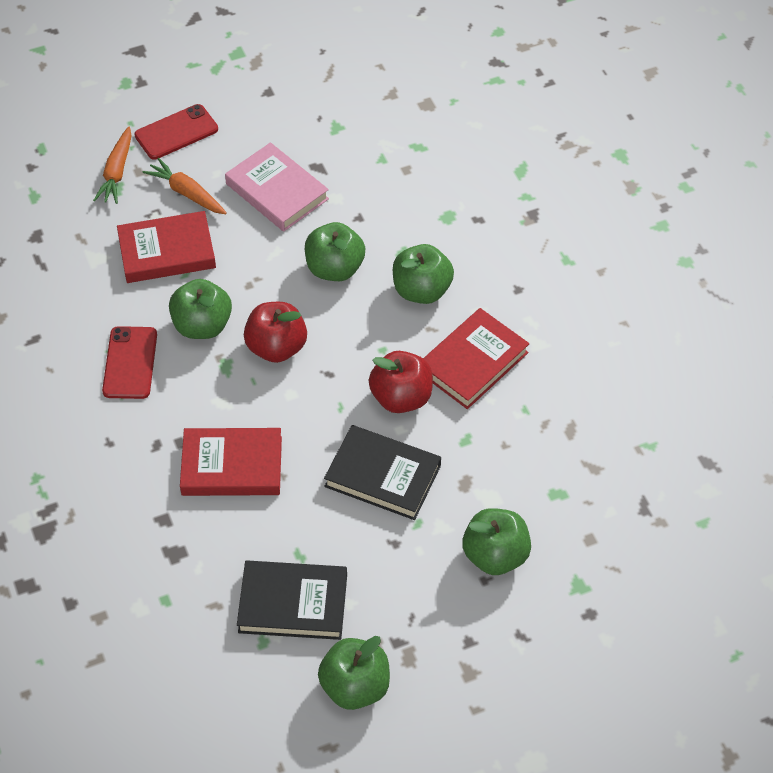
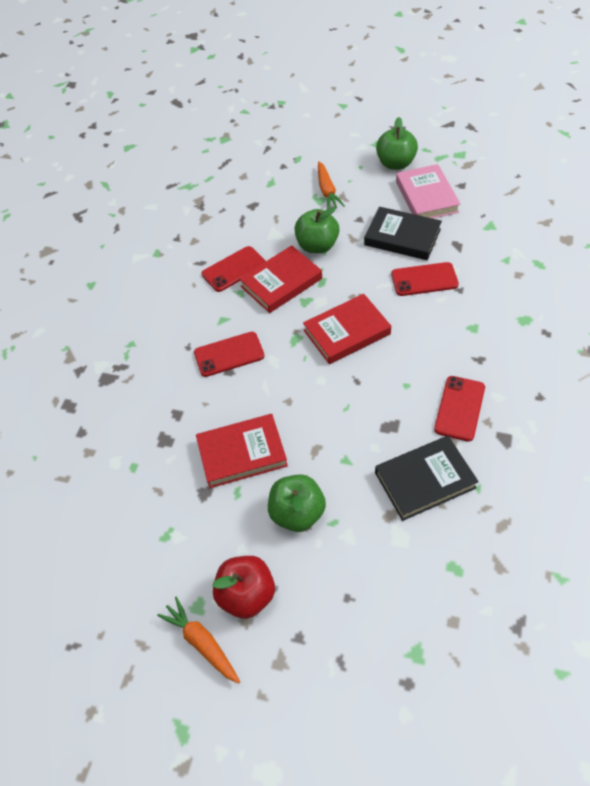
green apple: [169,279,232,339] [305,222,365,281] [318,636,390,710] [393,244,454,304] [462,508,531,575] = 5 -> [268,474,326,532] [295,207,339,253] [376,117,418,170] = 3
red apple: [244,302,307,363] [369,351,433,413] = 2 -> [212,556,275,619] = 1
red phone: [102,326,157,399] [134,104,218,159] = 2 -> [194,332,264,377] [202,246,266,292] [391,262,459,296] [434,376,485,442] = 4

